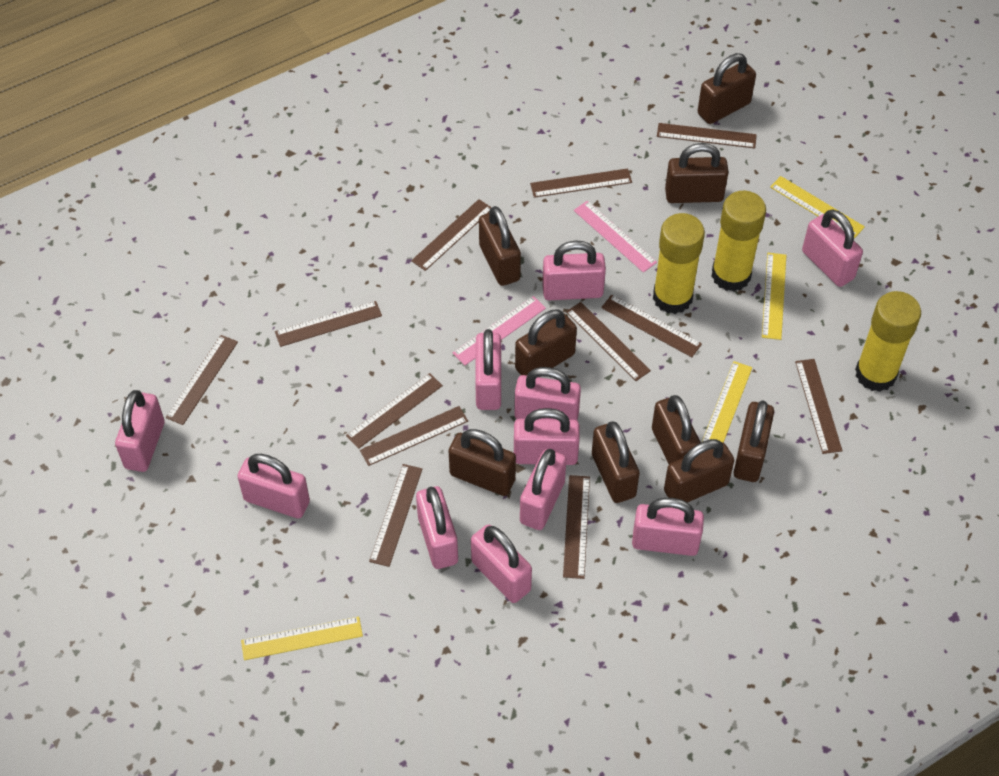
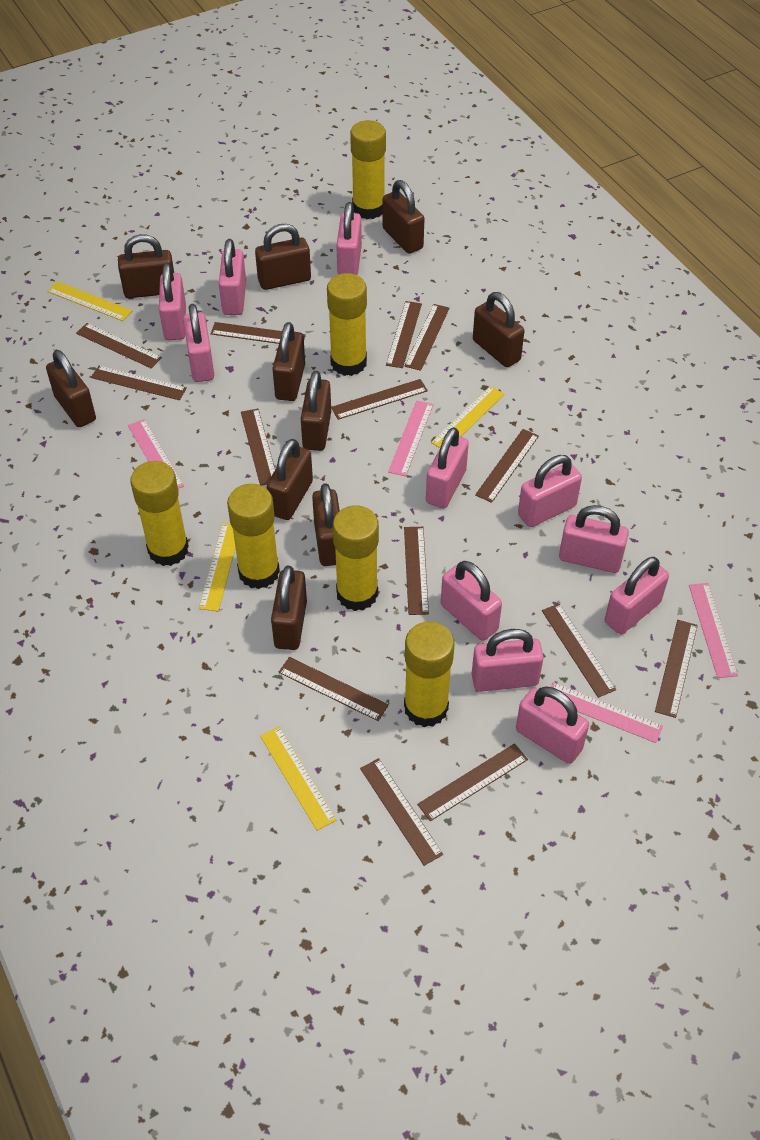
brown padlock: [449,429,516,496] [479,206,521,286] [515,309,577,376] [592,421,640,503] [652,395,701,464] [664,439,734,502] [665,143,729,203] [698,53,756,124] [734,400,774,482] = 9 -> [46,350,96,427] [118,234,174,298] [255,224,311,290] [267,439,313,520] [271,565,307,650] [272,322,305,401] [301,371,331,451] [312,483,340,566] [382,180,425,254] [473,292,524,367] = 10
brown ruler: [166,335,238,425] [275,301,382,347] [346,373,443,449] [360,406,468,466] [369,464,422,567] [411,199,492,271] [530,168,632,198] [563,475,590,579] [566,302,651,381] [601,295,702,357] [657,123,757,148] [795,359,843,454] = 12 -> [76,323,162,368] [91,366,187,400] [210,322,306,344] [241,409,275,486] [279,657,389,721] [331,379,428,420] [360,758,443,866] [386,301,422,368] [404,527,429,615] [405,304,450,371] [417,743,528,821] [475,429,539,503] [542,603,616,698] [655,620,698,718] = 14
pink ruler: [453,296,546,365] [574,201,657,273] = 2 -> [128,419,184,489] [388,400,434,476] [551,682,663,743] [689,583,738,678] = 4
yellow glue stick: [653,213,705,314] [711,191,766,292] [855,291,921,392] = 3 -> [130,461,189,566] [227,484,280,589] [327,273,367,376] [333,505,379,611] [350,120,386,219] [404,621,455,727] = 6

